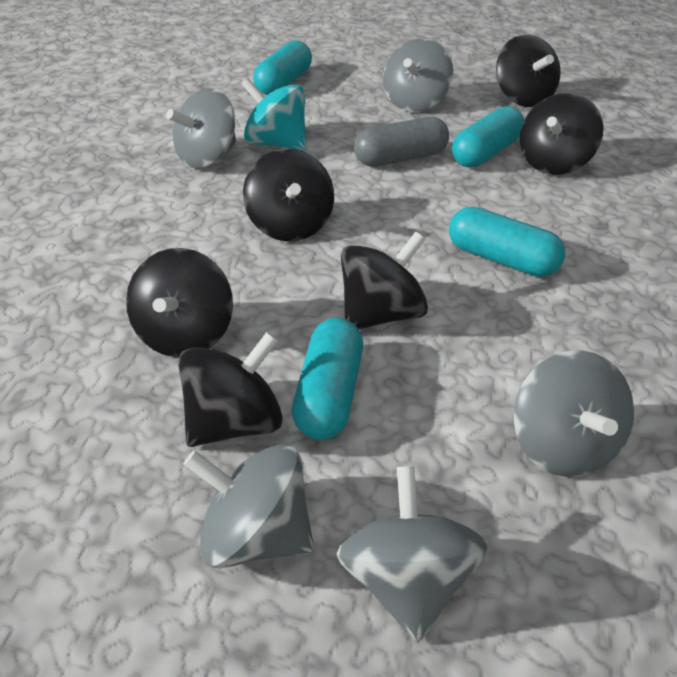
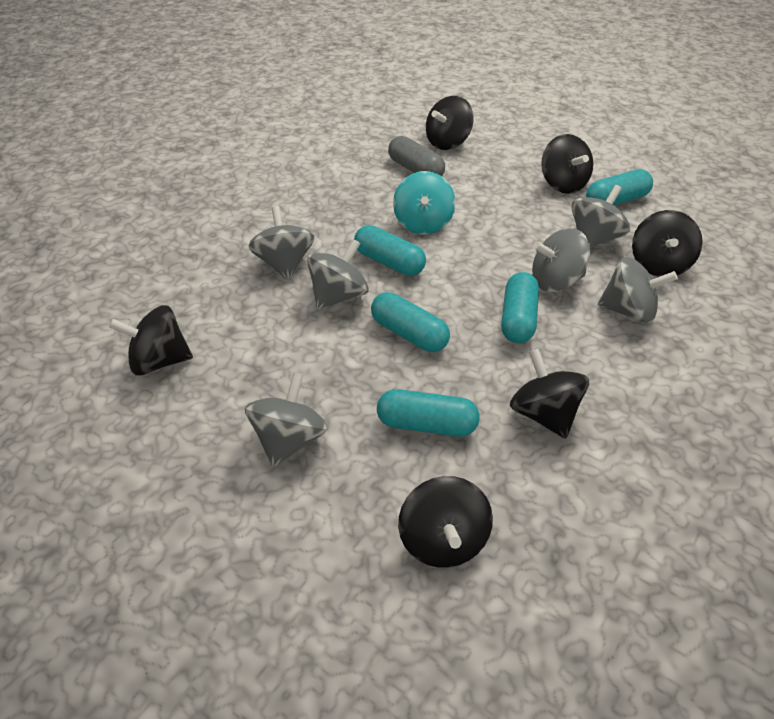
grey spinning top: [166,88,236,168] [184,444,314,569] [337,466,488,642] [383,39,453,112] [514,350,634,477] = 5 -> [245,373,328,467] [249,206,315,281] [307,239,369,310] [532,228,590,292] [571,185,630,248] [598,257,678,323] = 6
turquoise capsule: [253,41,312,95] [292,318,363,440] [449,207,565,277] [452,106,524,168] = 4 -> [354,225,426,276] [371,292,450,352] [377,389,480,437] [501,272,539,343] [586,169,653,205] = 5

